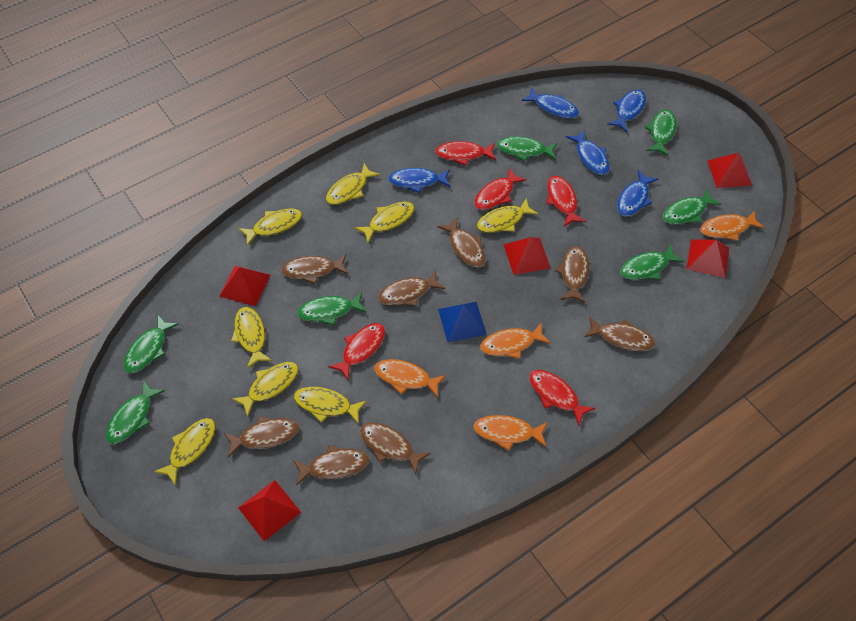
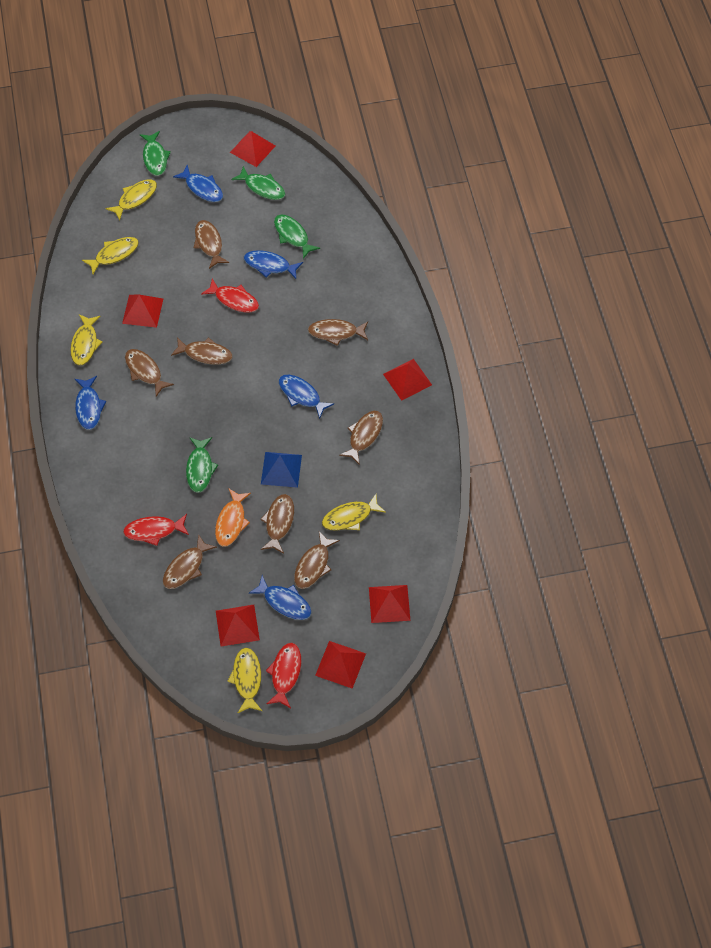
green fish: [106,380,165,444] [123,315,179,374] [297,292,367,325] [497,137,557,162] [620,244,684,280] [645,110,676,156] [663,189,721,224] = 7 -> [140,131,171,176] [186,437,218,493] [231,166,285,200] [274,215,320,259] = 4
orange fish: [374,359,446,397] [474,415,548,451] [480,323,550,359] [700,210,765,241] = 4 -> [215,489,251,547] = 1
red fish: [328,323,385,380] [435,141,496,166] [474,168,526,210] [529,370,595,426] [546,176,586,226] = 5 -> [123,514,189,546] [201,279,259,312] [266,643,302,708] = 3
red pyramid: [219,266,270,306] [238,480,301,541] [503,237,551,275] [687,239,729,278] [707,153,752,188] = 5 -> [122,295,163,328] [216,605,260,647] [230,131,275,167] [315,641,366,689] [369,585,410,623] [383,359,432,401] = 6
yellow fish: [154,418,216,486] [231,307,272,368] [232,362,298,417] [238,209,302,246] [294,387,367,424] [326,163,380,205] [355,202,415,243] [477,198,538,233] = 8 -> [70,315,102,366] [82,237,139,274] [106,180,157,221] [227,648,262,713] [322,494,386,531] = 5

